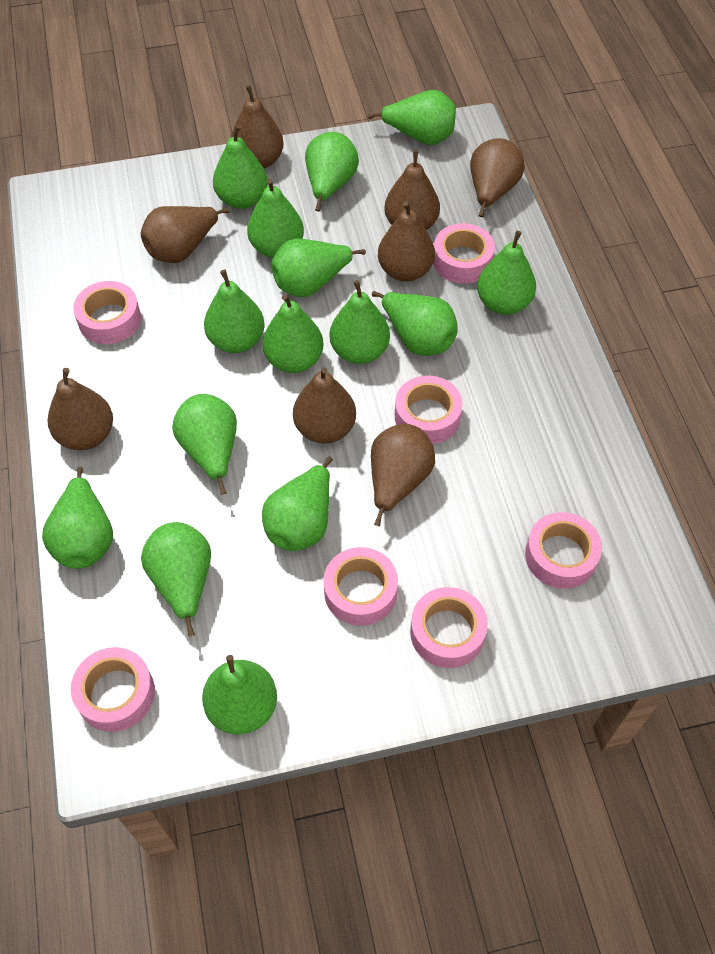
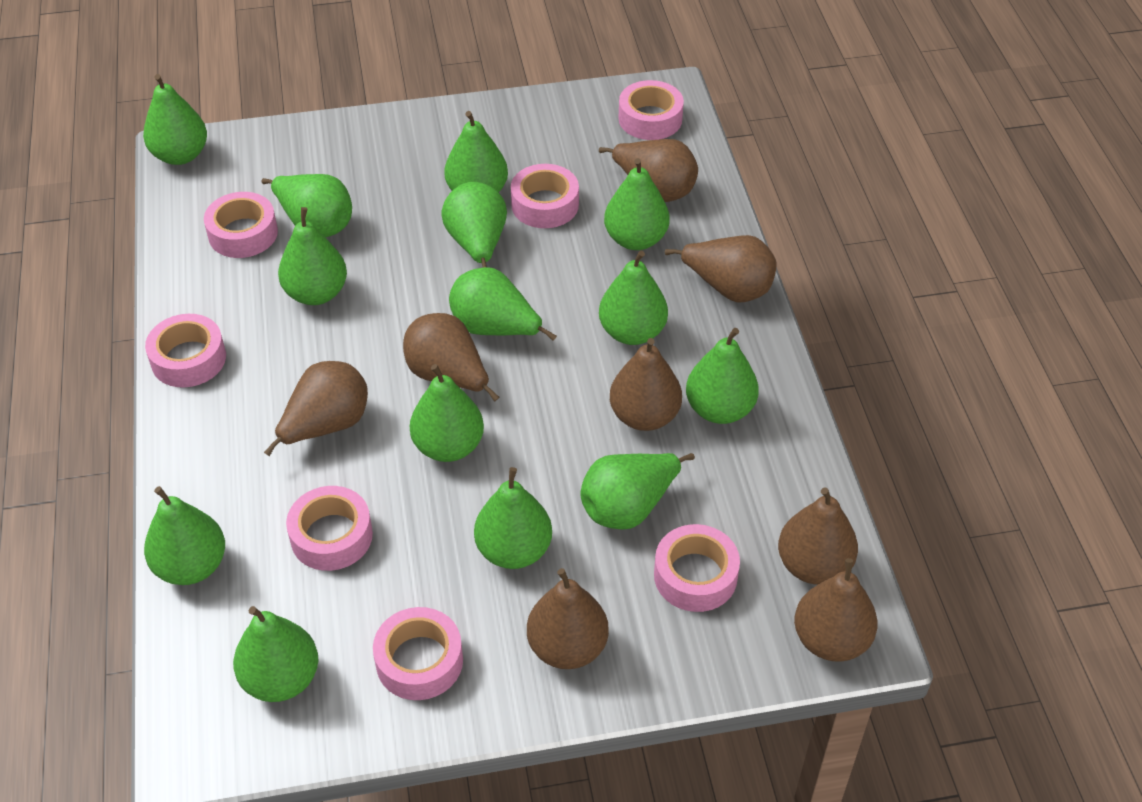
green pear: [42,467,113,569] [141,522,211,637] [172,394,237,495] [202,655,277,734] [204,270,265,353] [213,125,268,209] [247,179,304,258] [262,456,333,551] [263,294,323,373] [271,239,366,297] [305,132,359,212] [330,280,390,364] [367,90,456,145] [372,291,458,356] [477,231,536,315] = 15 -> [143,74,207,165] [144,486,225,585] [233,606,319,702] [262,174,352,237] [278,207,347,305] [410,364,484,462] [441,182,507,268] [444,111,508,193] [449,267,557,341] [474,467,552,569] [580,453,695,530] [599,250,668,345] [604,158,670,250] [686,328,759,424] = 14

